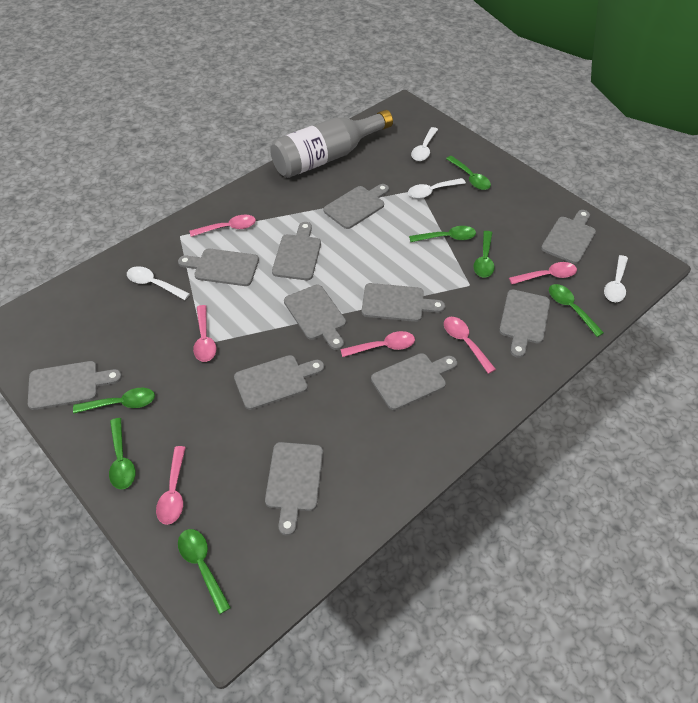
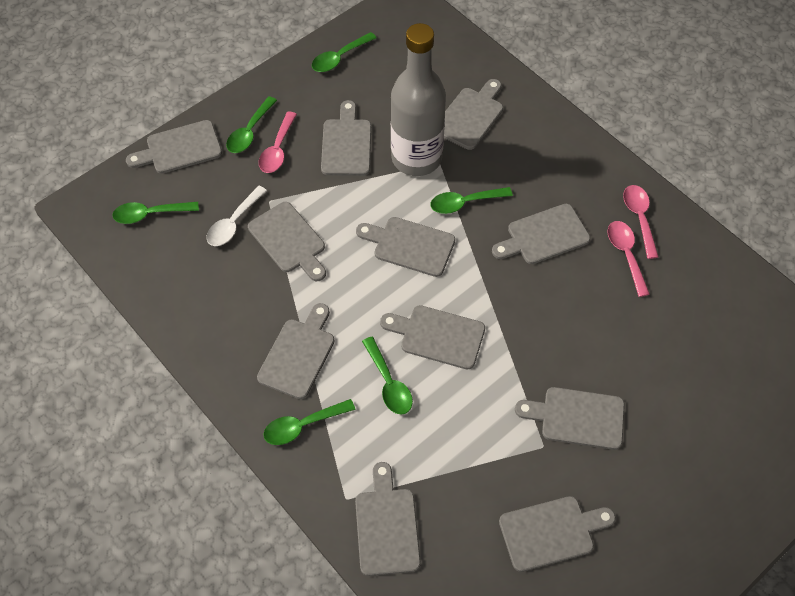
green spoon: [73,388,155,414] [109,418,136,489] [178,529,231,614] [409,226,476,242] [446,156,491,190] [474,231,495,277] [549,284,604,337] = 7 -> [112,202,199,224] [226,96,277,153] [263,399,356,445] [312,32,377,72] [362,337,413,415] [430,187,513,214] = 6
pink spoon: [156,446,186,525] [190,215,256,237] [193,305,216,362] [340,331,415,357] [444,317,496,374] [509,262,577,284] = 6 -> [259,111,297,173] [608,221,650,297] [623,185,659,259] = 3
white spoon: [127,266,190,300] [408,178,466,199] [411,127,438,161] [604,255,628,302] = 4 -> [206,186,267,246] = 1

